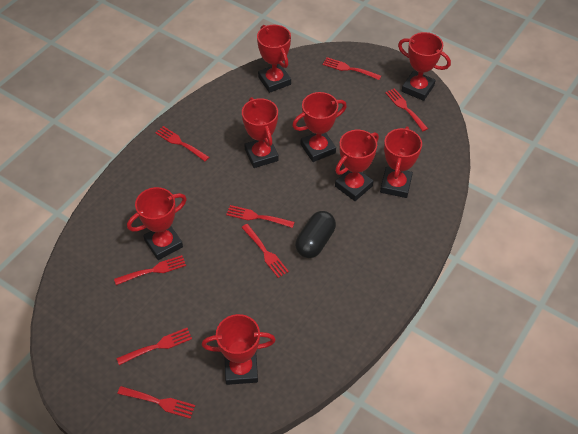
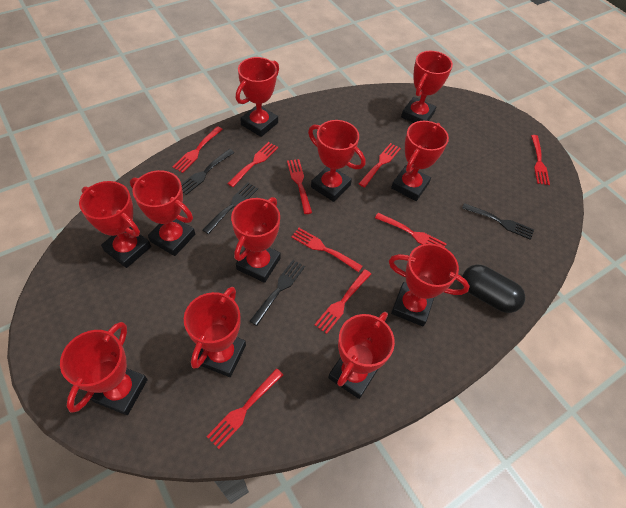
black fork: none = 0 -> [181,149,234,195] [203,183,258,234] [250,260,305,326] [462,203,534,240] = 4
red fork: [114,255,186,285] [116,328,192,365] [117,386,195,419] [155,126,209,161] [226,205,294,228] [241,224,289,278] [323,57,381,80] [385,88,428,131] = 8 -> [173,126,223,173] [206,368,283,449] [227,142,278,187] [287,159,312,214] [291,228,363,272] [314,269,371,334] [359,143,401,188] [375,213,446,248] [531,135,550,185] = 9
red trophy: [127,187,187,260] [202,314,276,385] [242,97,278,168] [257,24,291,93] [292,92,347,162] [335,130,379,201] [380,126,422,198] [398,32,451,101] = 8 -> [60,322,148,415] [79,181,151,268] [130,170,195,256] [184,287,246,377] [231,197,281,283] [236,57,279,137] [308,120,365,202] [328,312,395,399] [389,244,470,327] [391,121,449,201] [401,51,453,123] = 11

